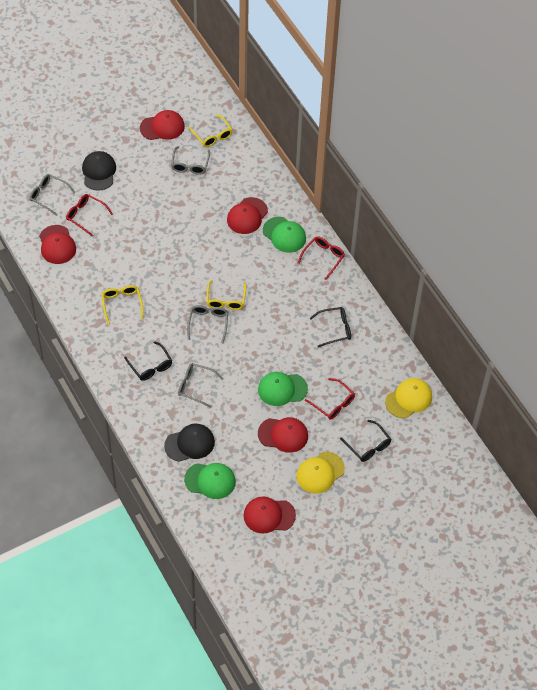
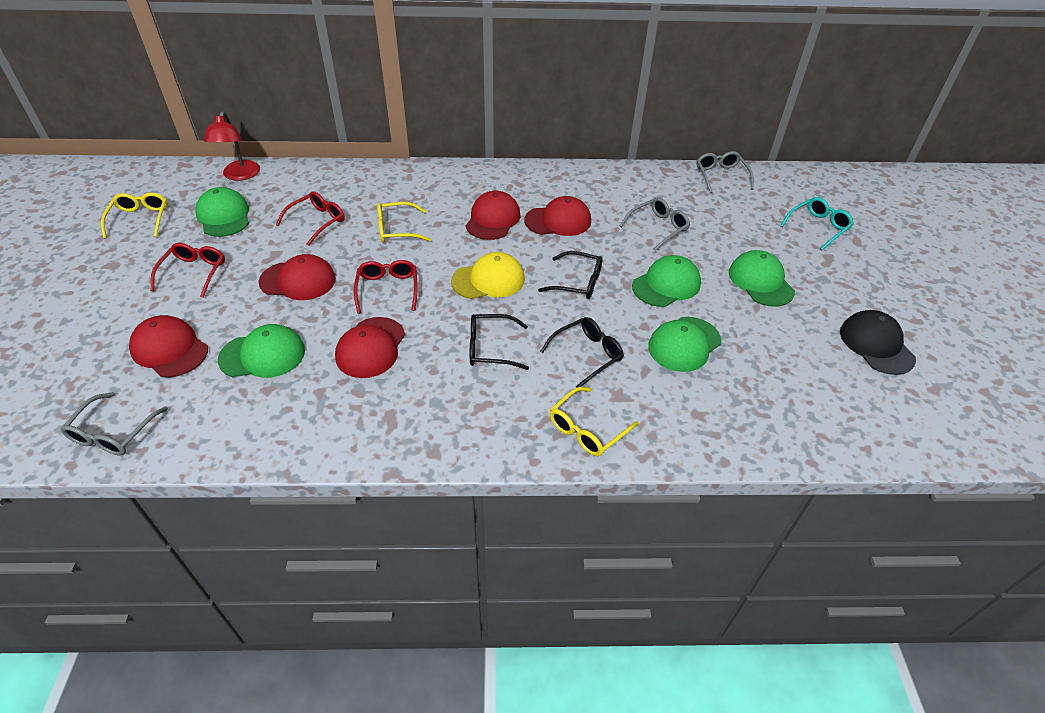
black cap: [82,151,116,191] [164,424,215,462] = 2 -> [840,310,916,375] = 1
green cap: [184,463,236,499] [258,372,308,406] [263,217,306,253] = 3 -> [195,187,249,237] [218,324,305,378] [632,255,701,307] [648,317,721,372] [729,250,795,307] = 5
grey glasses: [29,174,76,216] [171,146,210,175] [178,363,223,408] [187,305,228,343] = 4 -> [60,392,168,455] [620,197,690,251] [696,151,754,193] = 3
red lamp: none = 0 -> [204,111,260,181] = 1
turquoise glasses: none = 0 -> [780,197,854,250] = 1
yellow cap: [297,452,345,493] [385,378,432,418] = 2 -> [451,252,525,299] = 1

